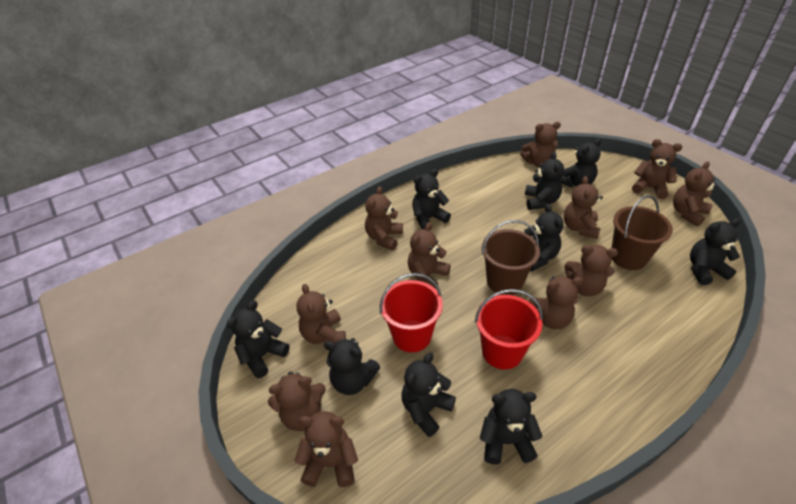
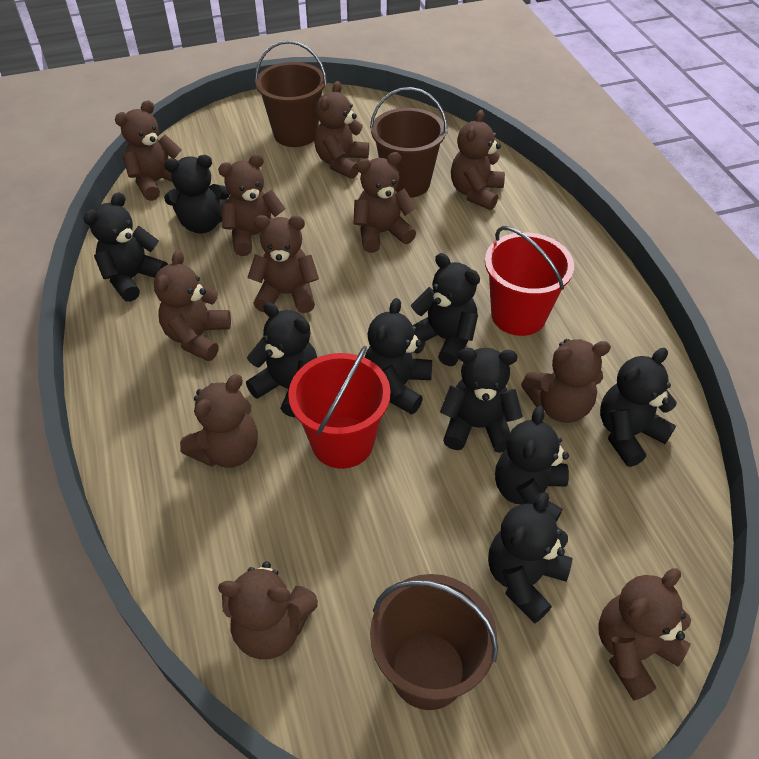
brown bucket: [482,220,540,295] [611,195,673,270] = 2 -> [255,40,327,147] [370,87,447,198] [370,574,498,710] = 3

